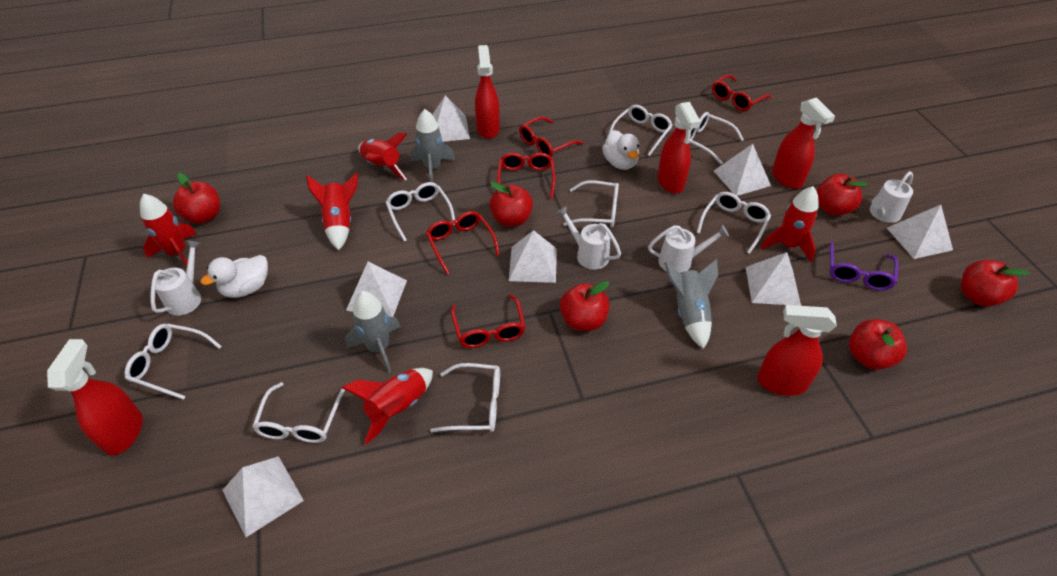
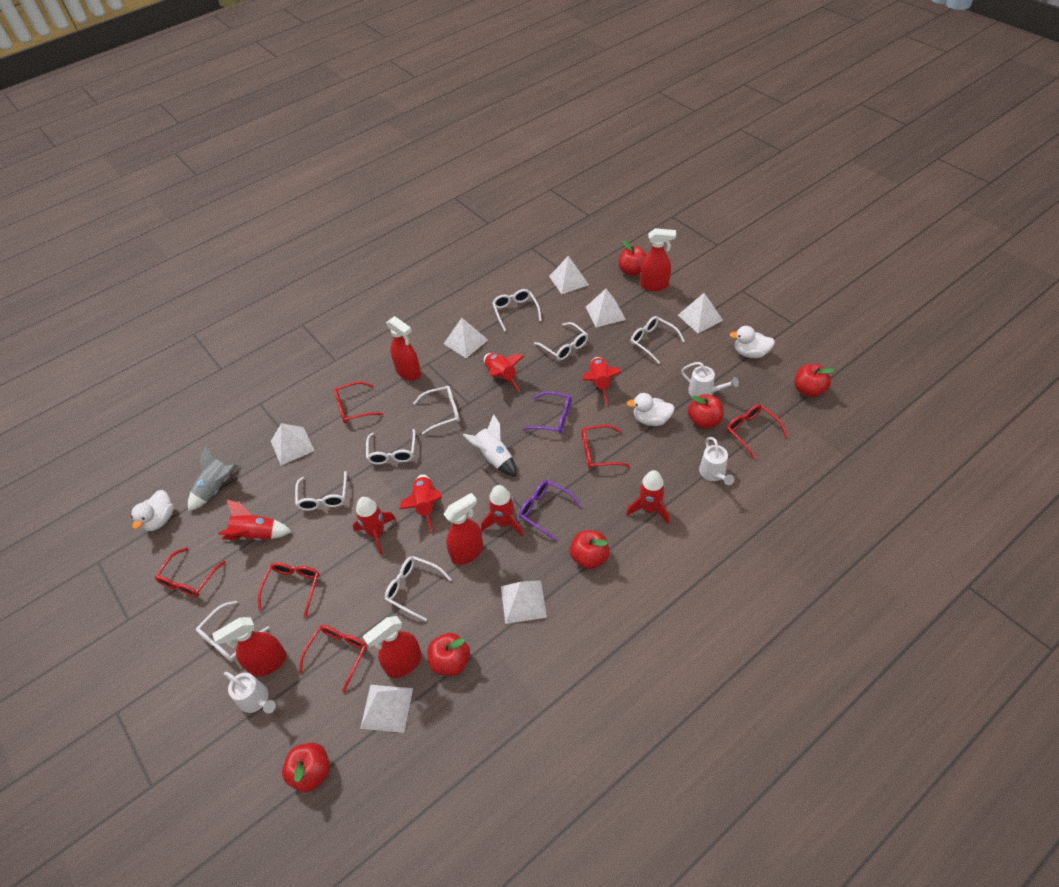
grey rocket: [345,291,401,373] [411,109,456,182] [664,259,718,349] = 3 -> [188,446,239,511] = 1
purple glasses: [830,241,898,291] = 1 -> [519,480,582,540] [522,392,571,434] = 2
red glasses: [426,211,500,274] [451,295,525,348] [497,153,555,199] [519,117,584,157] [712,75,772,111] = 5 -> [155,547,226,597] [258,562,319,618] [299,625,367,692] [334,381,383,423] [582,425,630,469] [727,404,788,459] = 6
red rocket: [140,194,196,266] [306,173,358,250] [342,368,433,444] [358,133,407,180] [761,186,819,262] = 5 -> [218,500,292,541] [353,497,396,554] [399,474,442,532] [481,485,523,536] [484,353,524,392] [582,357,622,405] [626,470,669,524] = 7
white duck: [200,255,268,298] [602,130,639,170] = 2 -> [131,490,174,531] [627,393,675,426] [729,326,775,358] = 3
white rocket: none = 0 -> [463,414,517,477] = 1
white watering can: [150,240,201,316] [556,206,621,270] [648,225,729,273] [870,171,913,223] = 4 -> [224,672,276,713] [681,362,739,396] [699,437,735,485] = 3

